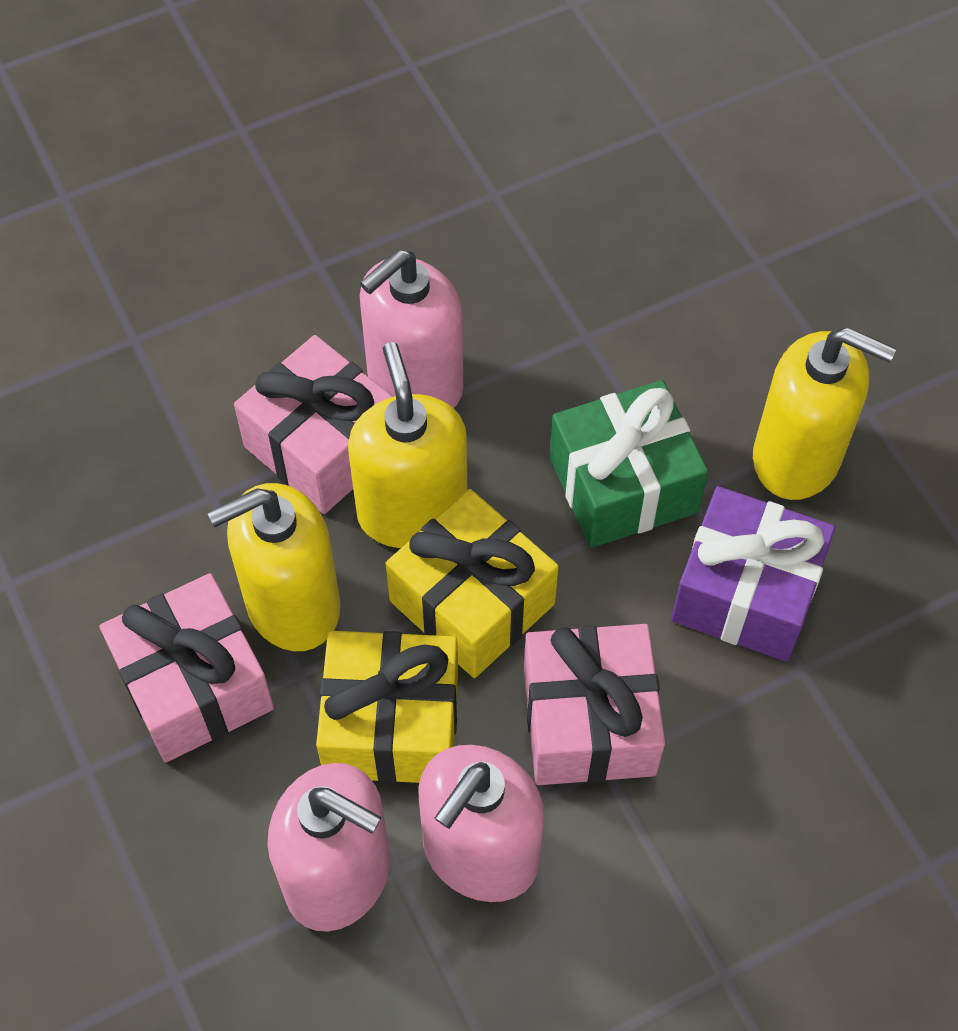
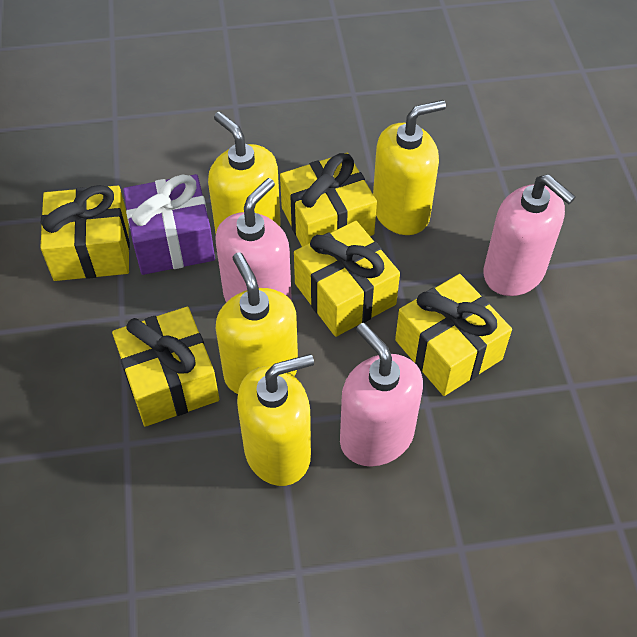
green gift: [550,380,708,548] = 1 -> none = 0
pink gift: [99,573,274,763] [234,335,392,514] [524,624,665,785] = 3 -> none = 0
yellow gift: [316,631,458,783] [385,489,559,678] = 2 -> [40,185,130,281] [112,307,219,427] [280,153,377,247] [294,221,400,337] [395,274,512,396] = 5
yellow soap dispenser: [207,483,340,651] [348,342,467,548] [753,327,896,500] = 3 -> [208,112,281,233] [216,252,298,394] [237,354,314,486] [373,100,446,235] = 4

